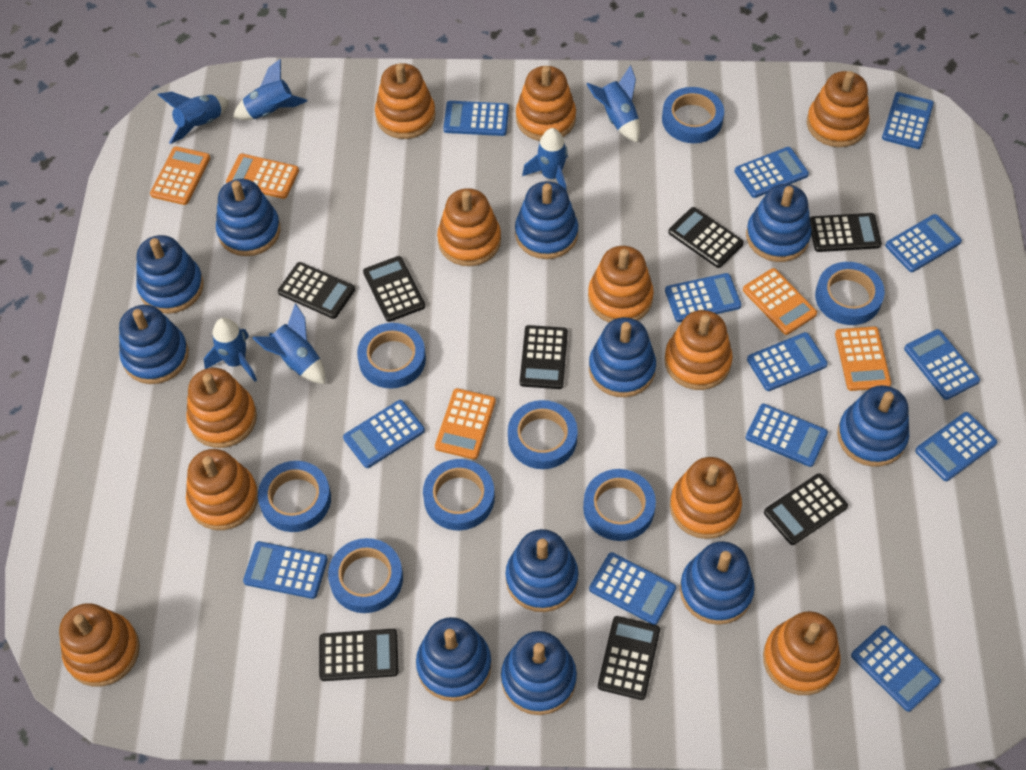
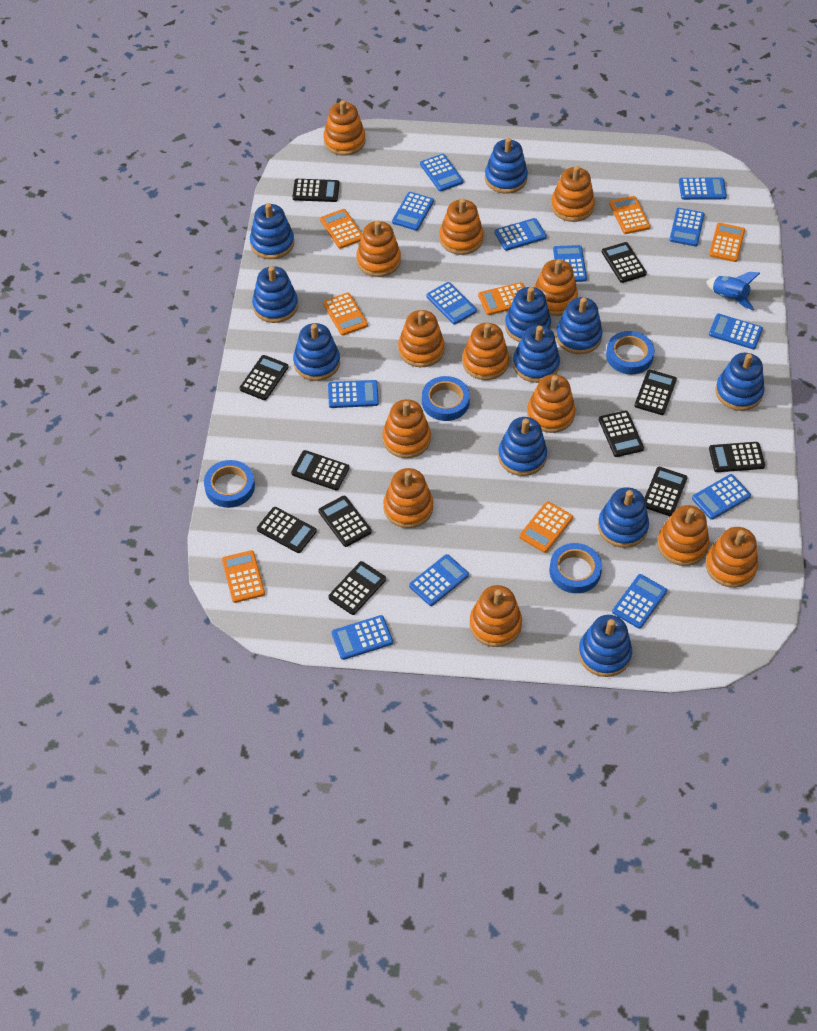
black calculator: [278,262,355,319] [319,629,398,681] [363,256,425,322] [520,325,568,389] [598,616,660,700] [668,207,744,268] [764,473,848,545] [810,213,882,252] = 8 -> [240,355,289,400] [257,507,317,553] [291,450,349,490] [293,179,339,202] [318,496,372,547] [328,561,386,615] [599,411,644,457] [602,242,647,283] [635,369,677,415] [644,467,687,516] [709,442,765,472] = 11
blue rocket: [158,91,229,144] [204,318,257,382] [233,59,307,120] [253,303,325,384] [522,128,568,192] [586,65,640,143] = 6 -> [706,272,760,311] = 1
blue tape: [258,461,331,532] [328,538,403,613] [357,323,426,389] [423,459,495,530] [508,400,578,469] [583,469,656,541] [662,87,724,143] [815,262,885,325] = 8 -> [204,460,255,508] [422,376,470,421] [549,543,602,593] [606,331,655,374] = 4
orange calculator: [150,146,210,205] [226,153,299,199] [435,388,496,460] [743,268,817,335] [835,326,891,391] = 5 -> [222,550,265,603] [320,209,362,249] [323,293,368,336] [478,282,525,315] [519,501,573,553] [609,196,650,234] [709,223,745,262] = 7
orange stacking toy: [59,603,140,687] [186,368,257,448] [186,449,258,530] [375,63,436,139] [437,188,501,266] [516,66,576,141] [588,246,654,322] [664,310,733,390] [670,457,742,539] [763,611,841,695] [807,71,870,147] = 11 -> [323,100,366,156] [356,221,401,277] [382,399,431,458] [383,468,433,528] [398,310,445,367] [439,199,484,255] [462,323,509,380] [469,585,522,647] [527,374,575,433] [534,259,578,316] [551,166,595,222] [657,505,709,566] [705,527,758,588] = 13

